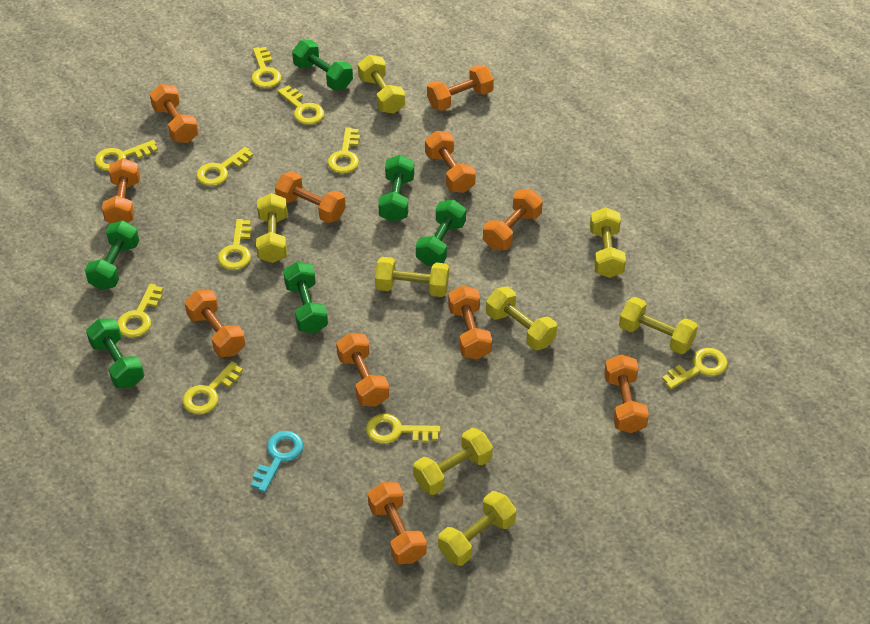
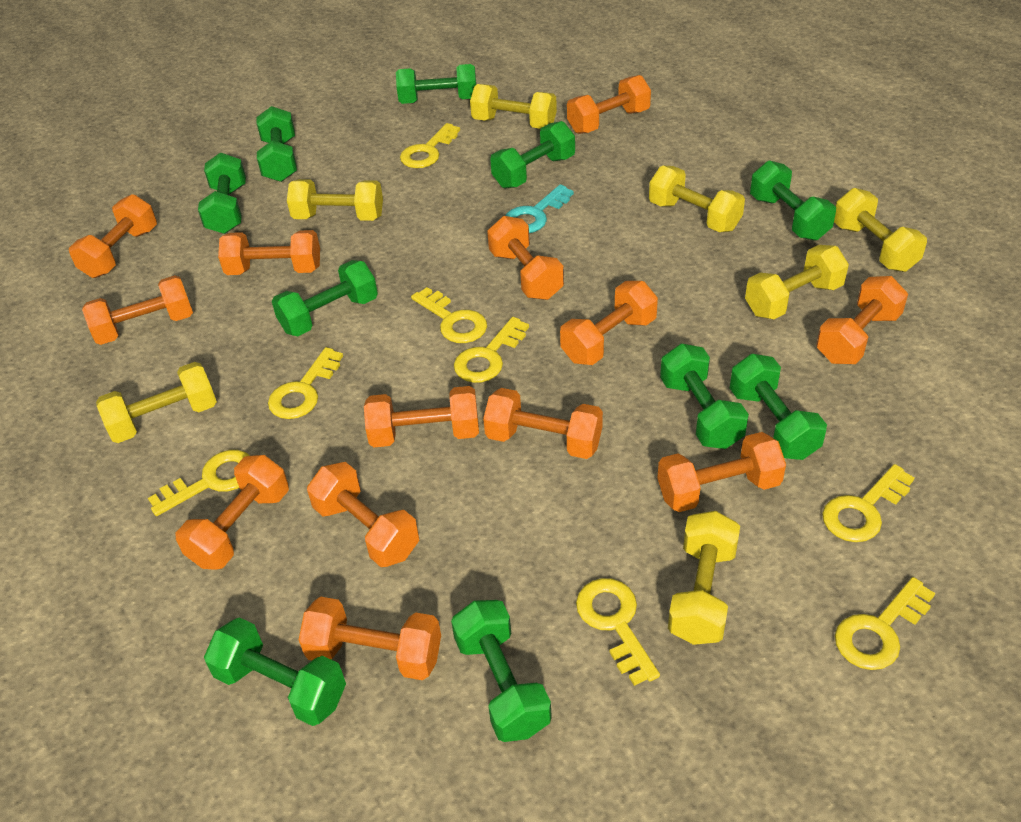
green dumbbell: [85,220,139,290] [86,318,144,388] [283,262,328,333] [292,40,353,90] [378,155,414,222] [416,200,466,266] = 6 -> [198,153,246,234] [204,617,346,726] [257,106,297,182] [272,260,378,336] [396,64,476,104] [451,600,552,742] [490,121,575,188] [660,344,749,449] [730,354,827,460] [750,161,836,241] = 10
orange dumbbell: [102,158,140,223] [150,84,199,143] [185,290,246,357] [275,171,346,223] [336,333,389,407] [368,482,427,564] [425,131,476,193] [427,65,494,111] [448,286,492,359] [483,189,543,250] [604,354,649,433] = 11 -> [69,194,157,278] [82,275,193,345] [176,455,289,570] [218,230,320,275] [299,597,441,680] [307,462,419,567] [364,386,479,447] [483,388,603,459] [487,216,564,300] [560,281,658,365] [567,75,651,134] [657,432,786,512] [816,276,908,364] = 13
yellow dumbbell: [256,193,287,263] [358,55,405,114] [375,257,449,297] [413,428,493,495] [438,491,516,566] [486,286,557,350] [590,207,626,278] [619,297,698,354] = 8 -> [96,362,217,443] [287,179,383,221] [470,84,557,129] [649,165,745,232] [668,511,740,645] [745,245,849,319] [834,188,927,272] = 7
yellow key: [95,140,158,171] [117,284,163,338] [183,361,243,414] [196,147,254,186] [218,219,252,270] [251,47,282,88] [278,85,324,125] [328,127,360,174] [366,414,440,444] [662,348,728,389] = 10 -> [148,450,250,516] [268,347,343,419] [400,123,460,168] [411,287,487,343] [454,317,529,383] [576,578,660,686] [822,464,915,542] [835,577,935,670] = 8

